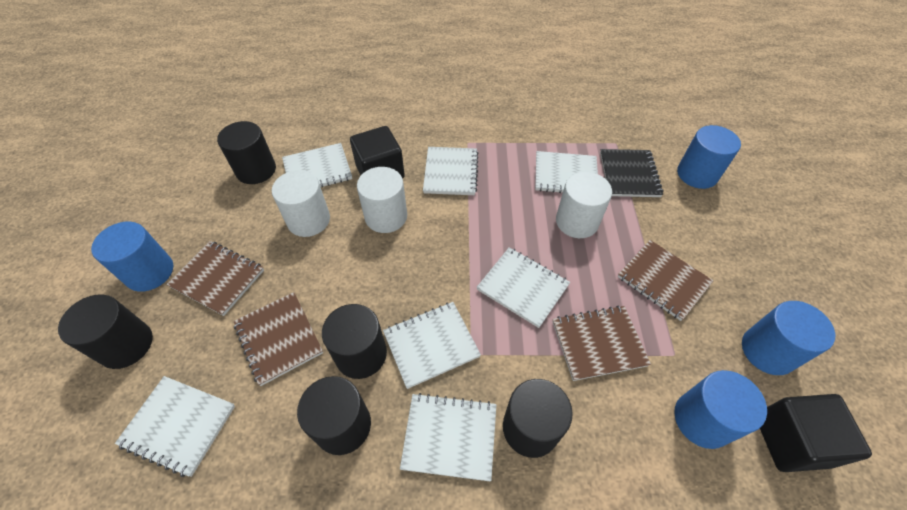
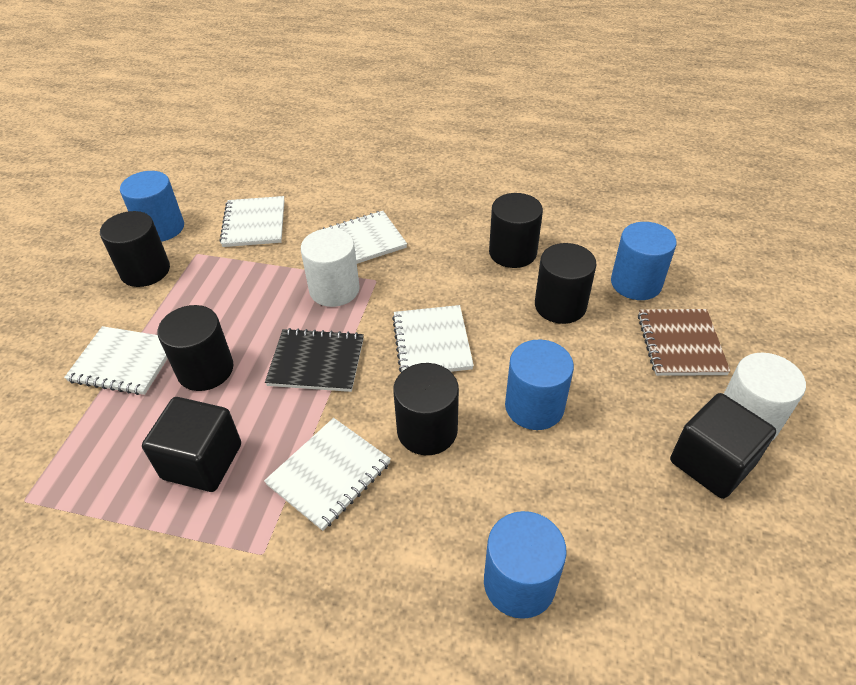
brown notebook: [166,241,264,316] [234,292,323,386] [553,306,651,381] [618,240,713,321] = 4 -> [638,309,731,376] = 1
white cylinder: [272,170,330,237] [357,167,407,233] [556,172,612,238] = 3 -> [301,228,360,307] [724,353,806,440] = 2
white notebook: [115,376,235,477] [282,143,352,188] [383,302,481,389] [400,393,496,481] [423,147,479,195] [477,247,570,328] [535,151,598,193] = 7 -> [64,326,168,395] [219,196,285,247] [264,418,391,531] [323,211,407,264] [392,305,474,372] = 5

